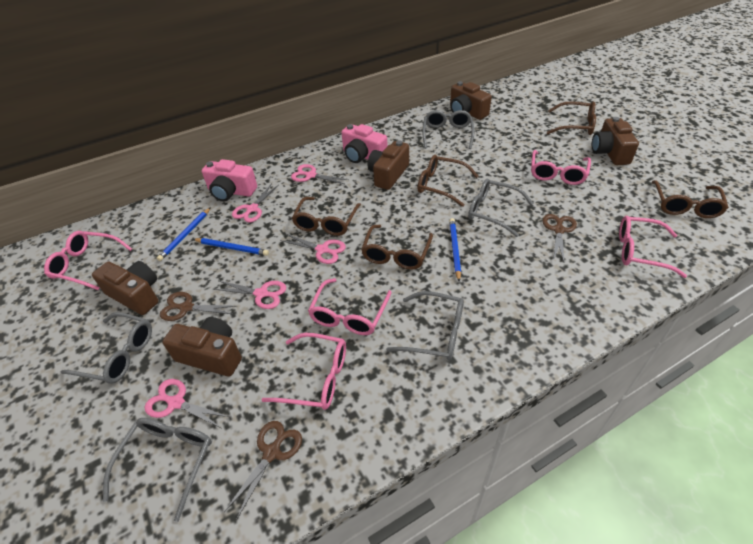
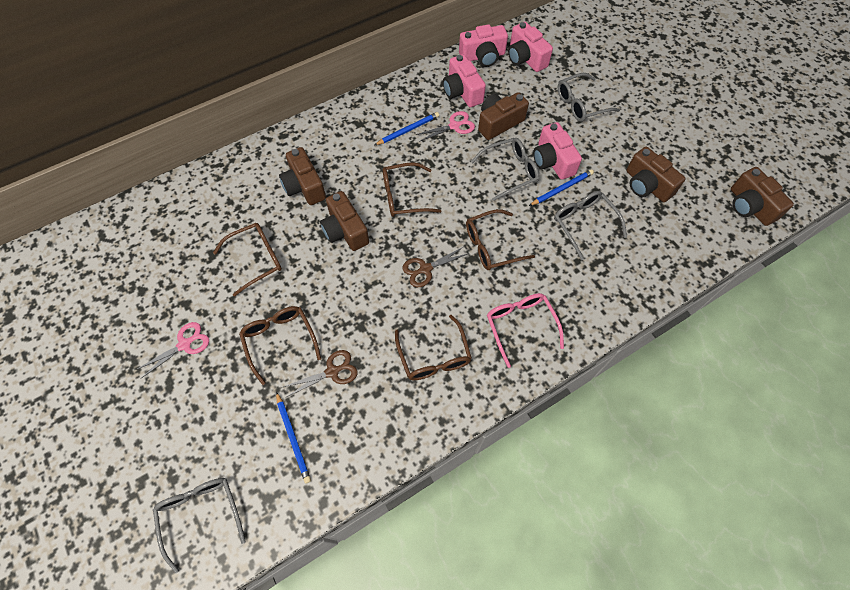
brown scissors: [160,292,237,321] [224,421,302,520] [543,214,577,261] = 3 -> [284,350,358,397] [402,247,469,287] = 2
grey glasses: [61,312,152,384] [103,418,212,522] [386,291,464,361] [422,110,474,149] [468,179,533,237] = 5 -> [153,478,246,573] [471,138,539,201] [554,191,627,260] [558,73,620,122] = 4
pink camera: [201,159,257,201] [341,124,388,163] = 2 -> [443,54,486,107] [459,24,508,67] [508,22,553,72] [533,122,582,180] = 4
pink glasses: [44,231,132,290] [262,333,346,410] [308,278,392,335] [531,150,591,185] [619,216,687,278] = 5 -> [487,293,564,368] = 1
pink scissors: [145,379,229,428] [213,281,286,309] [232,184,279,222] [280,234,346,264] [291,164,349,184] = 5 -> [136,322,209,378] [415,111,475,142] = 2

